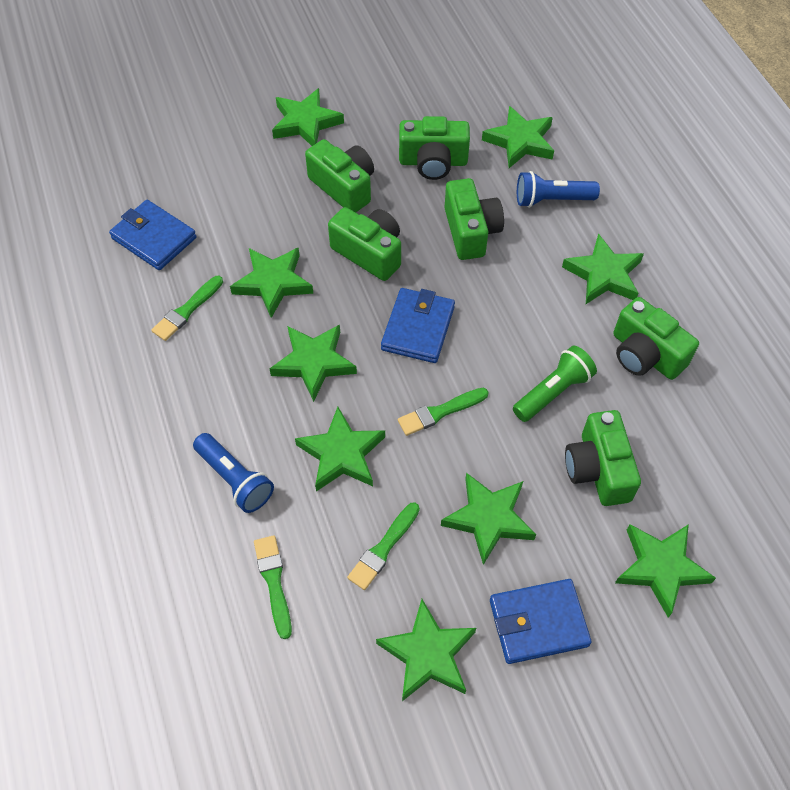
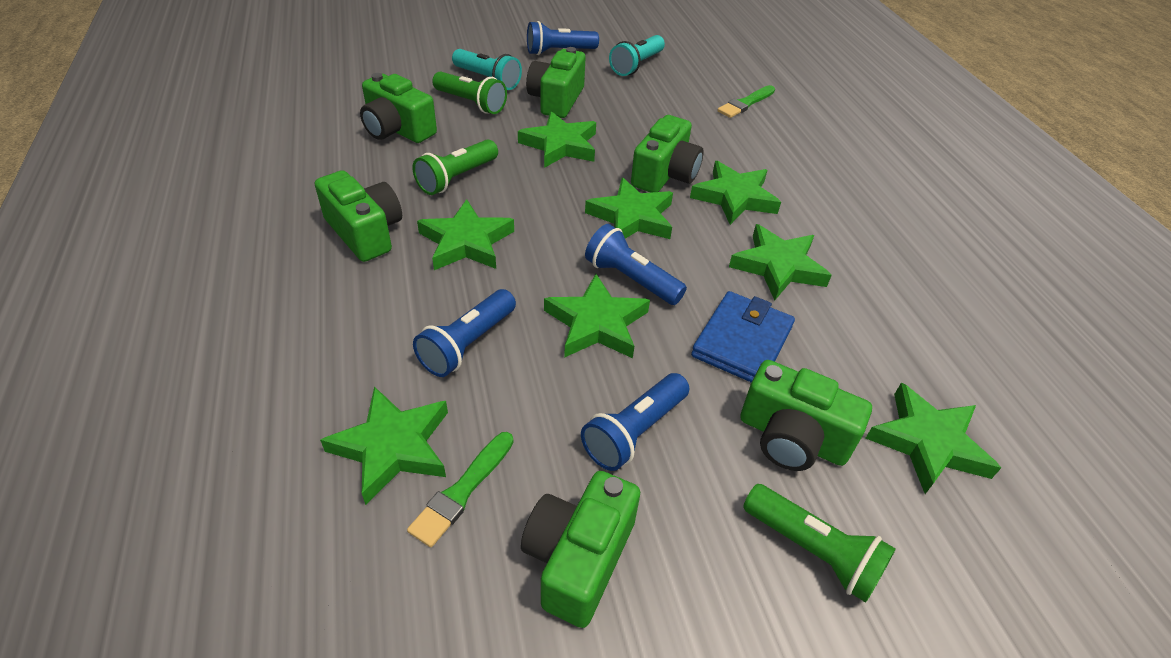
blue flashlight: [193,433,274,513] [517,171,600,208] = 2 -> [413,289,516,377] [527,21,599,55] [581,373,689,471] [585,224,687,305] = 4
blue wallet: [109,200,197,270] [381,288,455,363] [490,579,592,664] = 3 -> [691,291,795,382] = 1
green brush: [151,276,223,341] [254,535,292,639] [347,503,420,590] [398,388,489,436] = 4 -> [407,432,513,547] [717,85,775,118] = 2
green flashlight: [513,346,597,422] = 1 -> [412,139,498,195] [432,71,507,114] [743,484,896,603] = 3
green star: [230,247,313,318] [269,325,357,402] [272,88,344,146] [295,407,385,492] [376,599,476,701] [441,473,536,565] [482,106,554,168] [562,233,644,304] [615,524,716,618] = 9 -> [320,386,448,505] [417,199,514,270] [518,111,596,168] [544,274,650,358] [585,178,673,239] [690,161,781,225] [729,224,832,300] [866,383,1001,494] = 8
turquoise flashlight: none = 0 -> [452,49,522,90] [609,35,665,76] = 2

